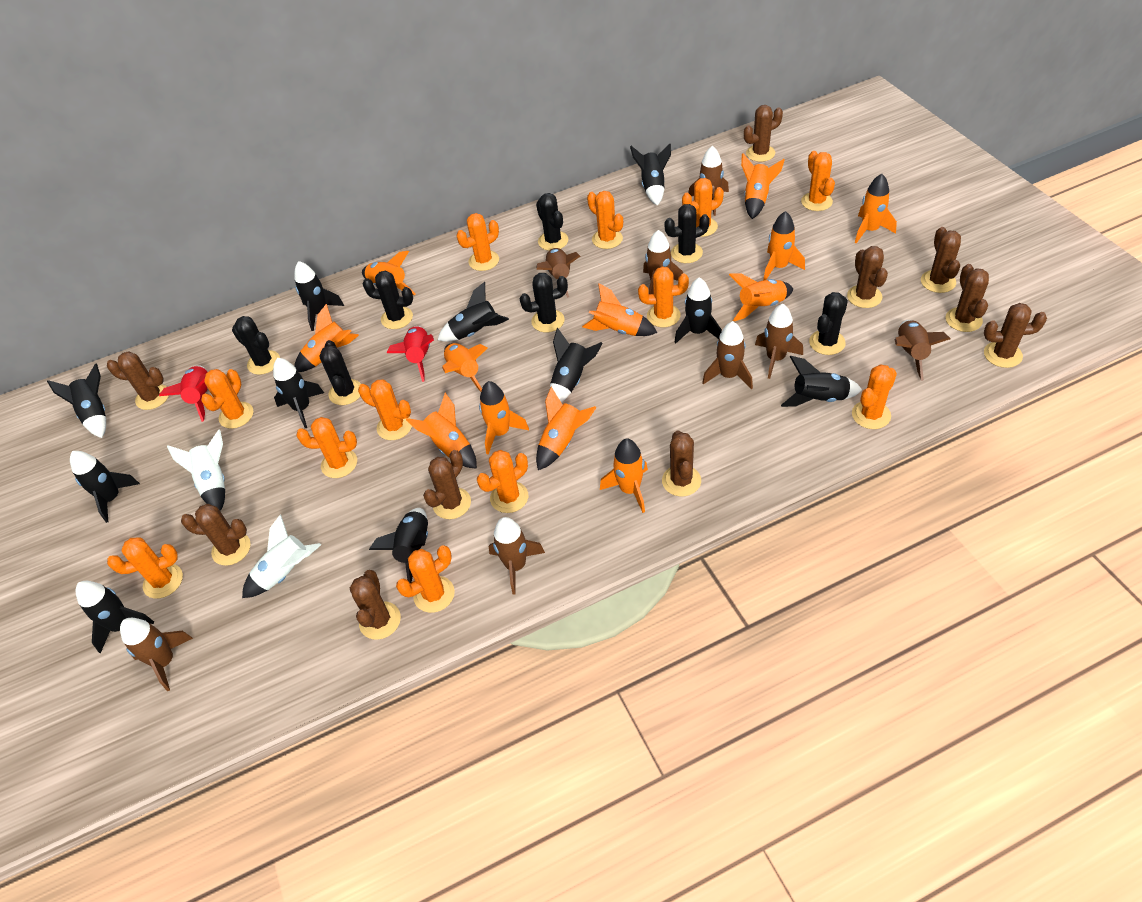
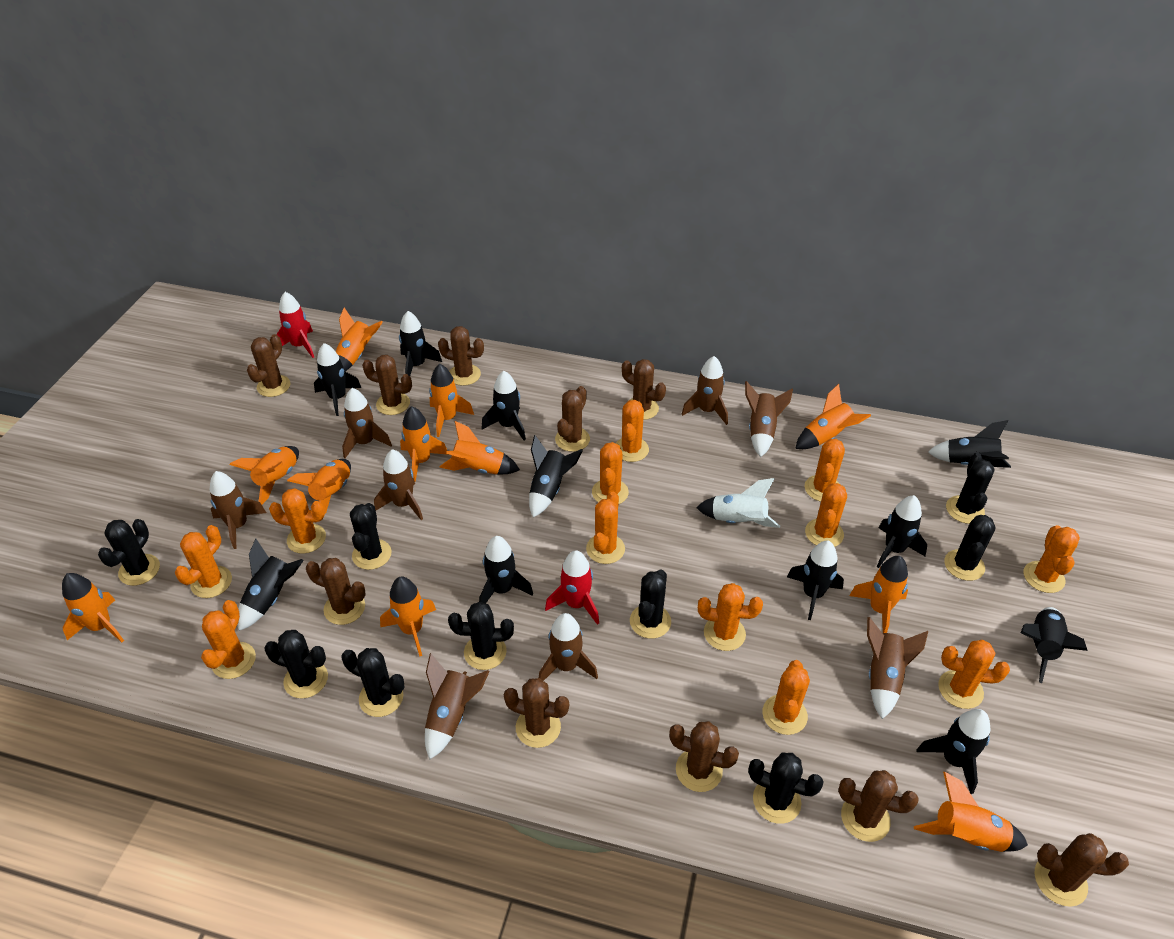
black cactus: [232,316,280,375] [319,340,361,405] [363,271,413,329] [520,273,568,332] [536,193,568,251] [664,204,710,263] [809,292,848,355] = 7 -> [98,519,160,586] [264,630,328,699] [341,648,405,717] [350,503,392,570] [448,602,514,670] [630,569,671,639] [748,753,824,824] [944,515,996,581] [946,453,995,524] = 9
orange rocket: [294,304,359,372] [362,251,416,295] [406,393,477,469] [442,343,488,392] [479,381,529,455] [536,387,596,470] [582,283,657,336] [600,439,648,513] [729,273,793,321] [741,153,784,219] [763,211,805,281] [855,174,897,243] = 12 -> [62,573,124,642] [230,446,299,505] [287,459,351,522] [335,307,383,371] [380,577,436,657] [400,406,449,482] [429,364,474,437] [439,421,520,475] [795,384,871,449] [849,556,908,633] [914,772,1028,852] = 11
white rocket: [167,430,225,511] [242,514,321,598] = 2 -> [696,478,780,528] = 1

